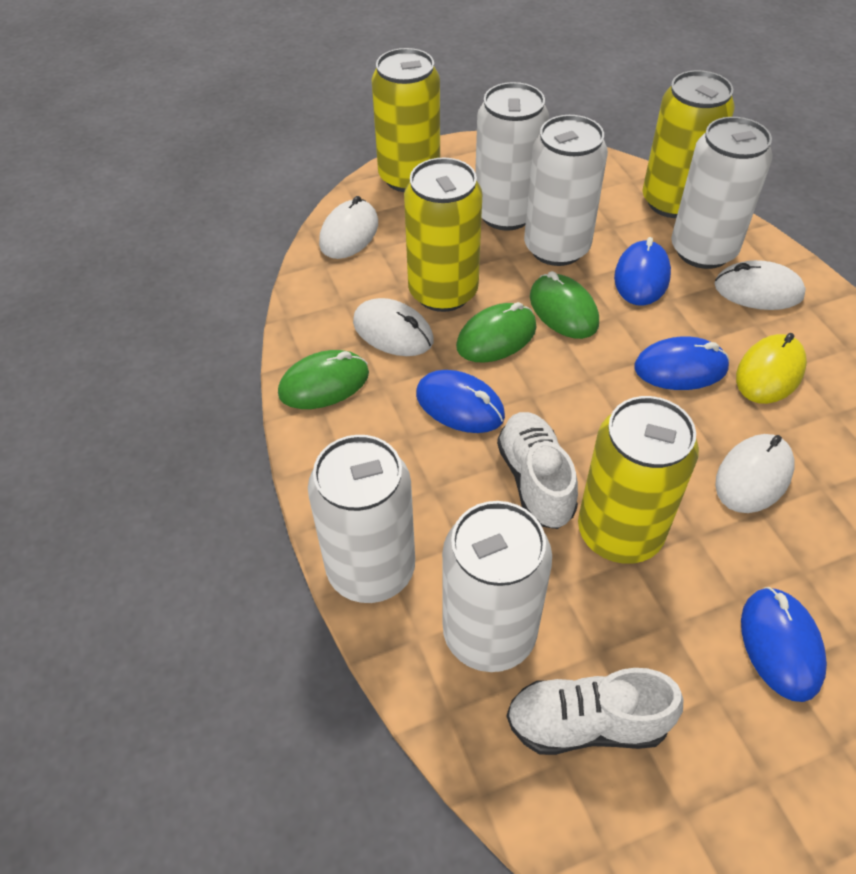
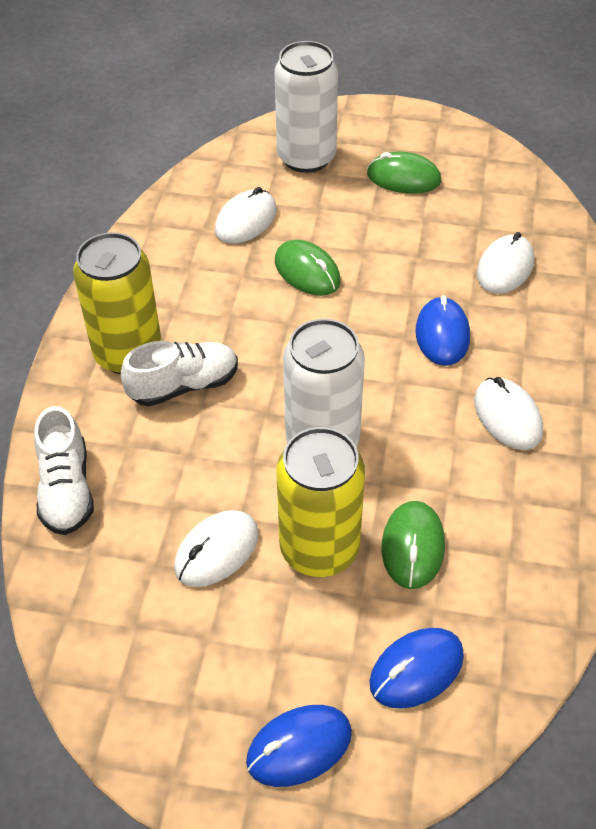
blue mouse: [416,370,505,433] [614,237,671,306] [634,336,730,390] [741,587,827,702] = 4 -> [246,705,352,787] [369,628,464,709] [415,295,470,366] = 3
white can: [308,435,415,603] [442,501,552,672] [475,82,549,231] [524,115,608,266] [671,117,773,269] = 5 -> [274,41,338,173] [283,319,365,447] = 2
yellow can: [371,48,440,192] [404,158,482,312] [578,396,699,564] [642,70,735,218] = 4 -> [73,232,162,374] [276,427,365,577] = 2
yellow mouse: [736,333,807,404] = 1 -> none = 0

